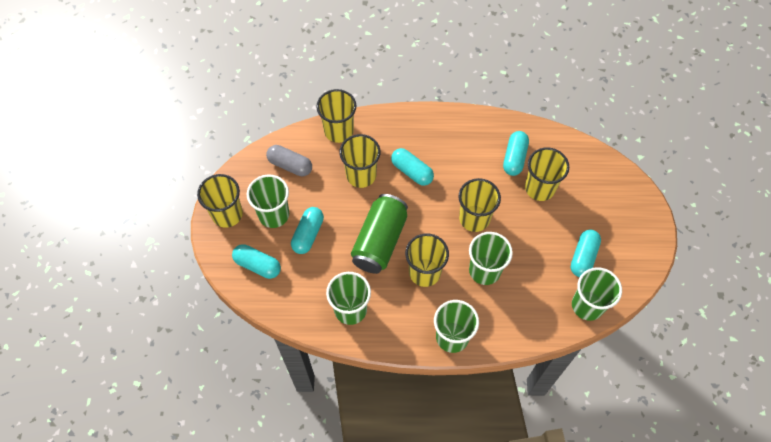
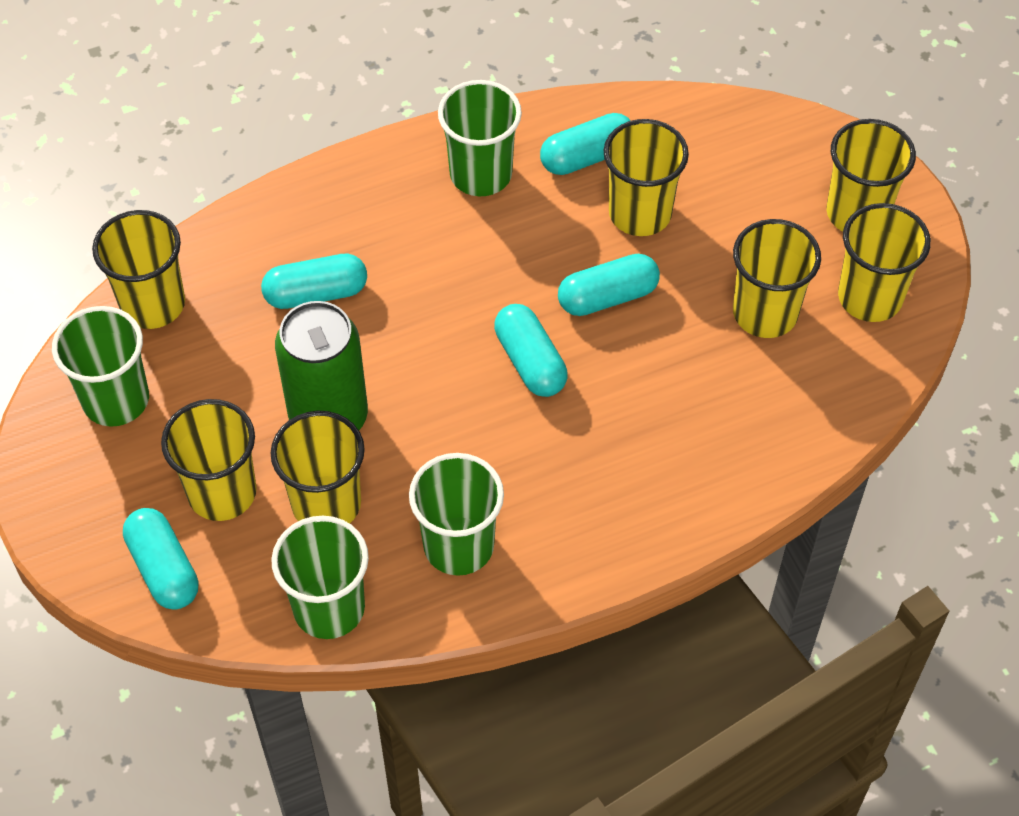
green cup: [247,175,289,228] [326,272,371,325] [434,300,479,353] [469,232,513,285] [572,267,622,321] = 5 -> [52,306,149,427] [271,516,369,639] [409,453,504,576] [438,80,522,196] = 4
grey capsule: [266,145,312,176] = 1 -> none = 0
yellow cup: [197,174,243,228] [316,89,356,143] [339,134,380,188] [405,234,449,287] [459,178,501,232] [525,147,569,201] = 6 -> [92,210,185,329] [161,399,257,521] [271,411,365,523] [604,119,689,236] [733,219,821,338] [826,119,916,231] [838,203,931,322] = 7

